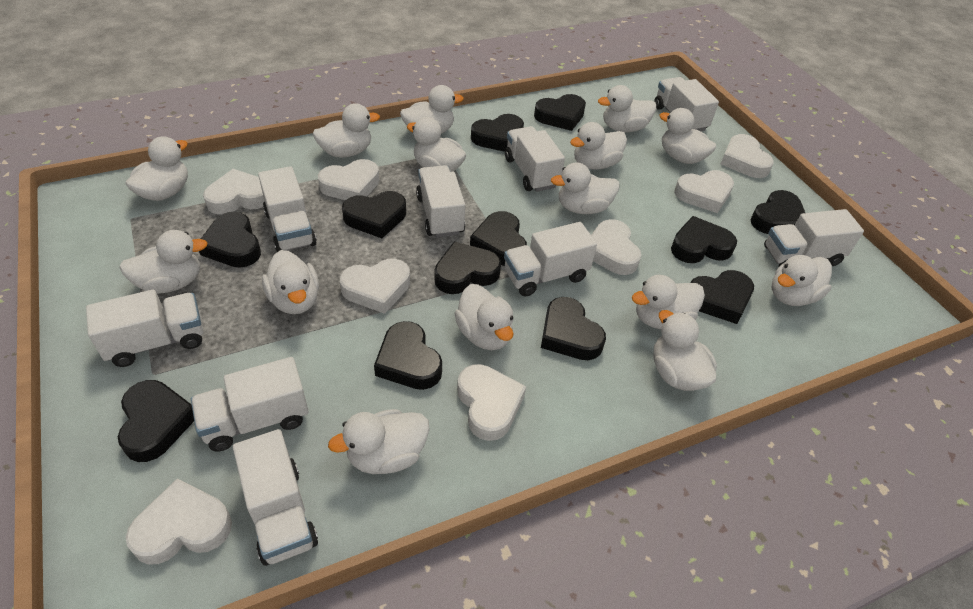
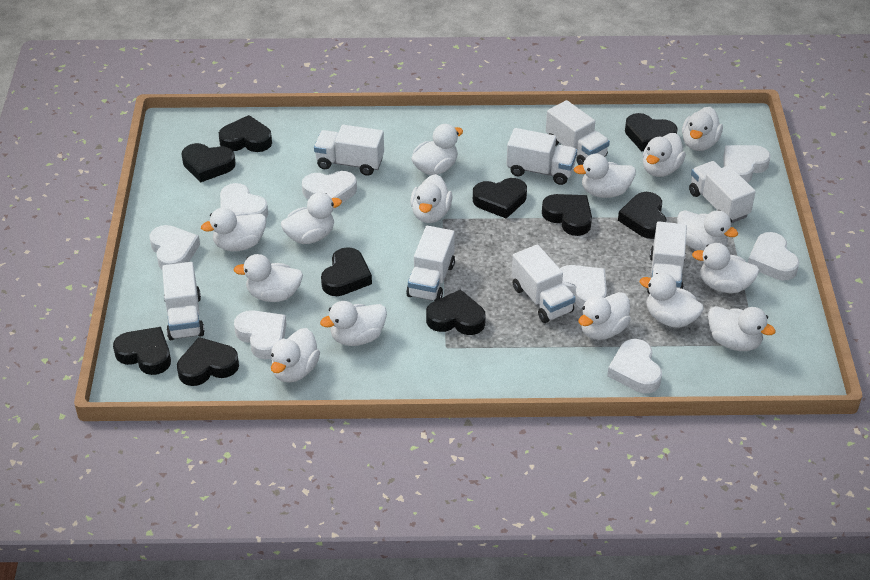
black heart: [118,380,194,462] [199,212,261,268] [342,191,406,238] [374,321,442,390] [435,241,501,294] [470,211,527,266] [471,114,524,152] [534,94,586,131] [541,297,606,360] [671,216,737,263] [690,270,754,324] [750,190,805,234] = 12 -> [113,327,171,375] [177,337,239,386] [182,143,236,183] [219,115,272,152] [321,247,372,296] [426,289,486,335] [473,178,527,219] [542,194,592,236] [618,192,667,239] [625,113,678,152] = 10
white truck: [86,289,204,367] [191,357,309,452] [233,429,318,566] [258,166,317,252] [416,165,465,237] [504,222,597,297] [505,126,565,192] [654,77,719,131] [764,209,864,267] = 9 -> [162,262,205,340] [314,125,384,176] [406,226,455,301] [506,128,577,185] [512,244,575,323] [546,100,610,165] [647,221,687,294] [689,161,756,223] = 8

